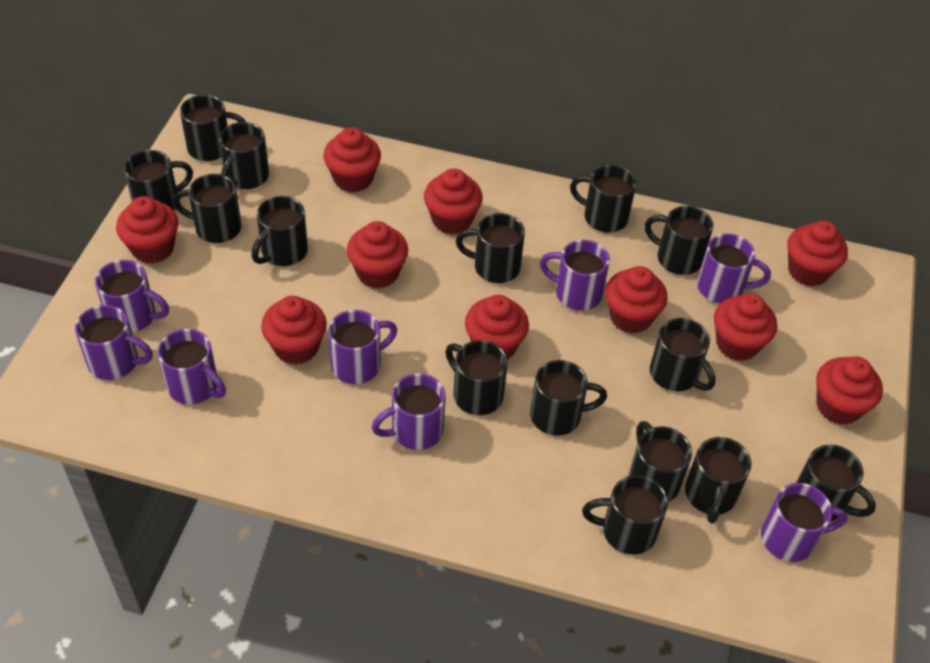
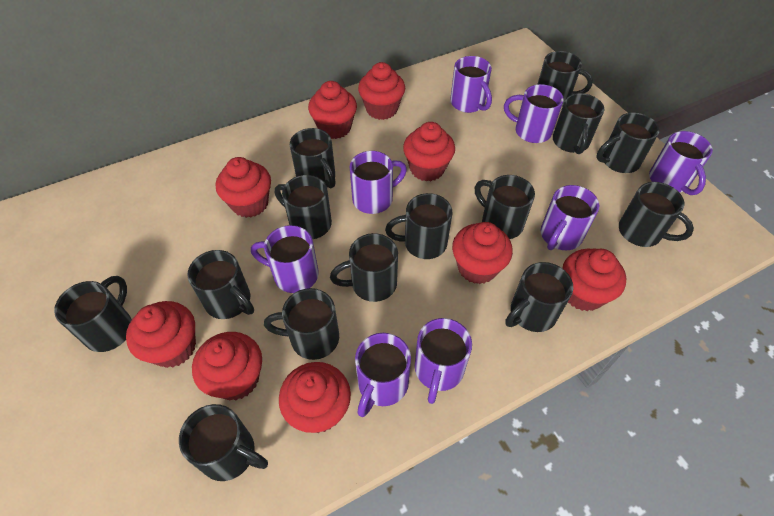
black mug: [124,150,193,210] [173,174,242,243] [180,95,246,161] [219,122,269,189] [251,196,308,266] [445,340,508,415] [456,213,525,283] [530,360,607,436] [570,165,636,233] [582,475,668,555] [629,421,692,502] [645,206,713,275] [650,318,716,392] [685,437,751,524] [796,444,876,521] = 15 -> [54,276,132,352] [179,404,268,481] [187,250,254,319] [264,288,339,360] [275,175,332,239] [290,128,336,188] [330,233,398,302] [385,193,453,259] [475,175,535,239] [505,262,573,332] [537,51,593,106] [553,93,604,154] [596,113,660,173] [619,182,694,247] = 14
red cupcake: [116,196,178,264] [261,296,327,365] [323,127,381,193] [347,221,408,288] [424,168,483,234] [465,295,529,360] [605,266,668,334] [714,293,777,361] [787,221,848,286] [816,356,883,425] = 10 -> [126,301,196,368] [192,332,262,401] [216,157,271,218] [279,362,351,433] [308,81,357,139] [358,62,405,120] [403,122,455,181] [452,222,513,284] [562,249,626,311] = 9

